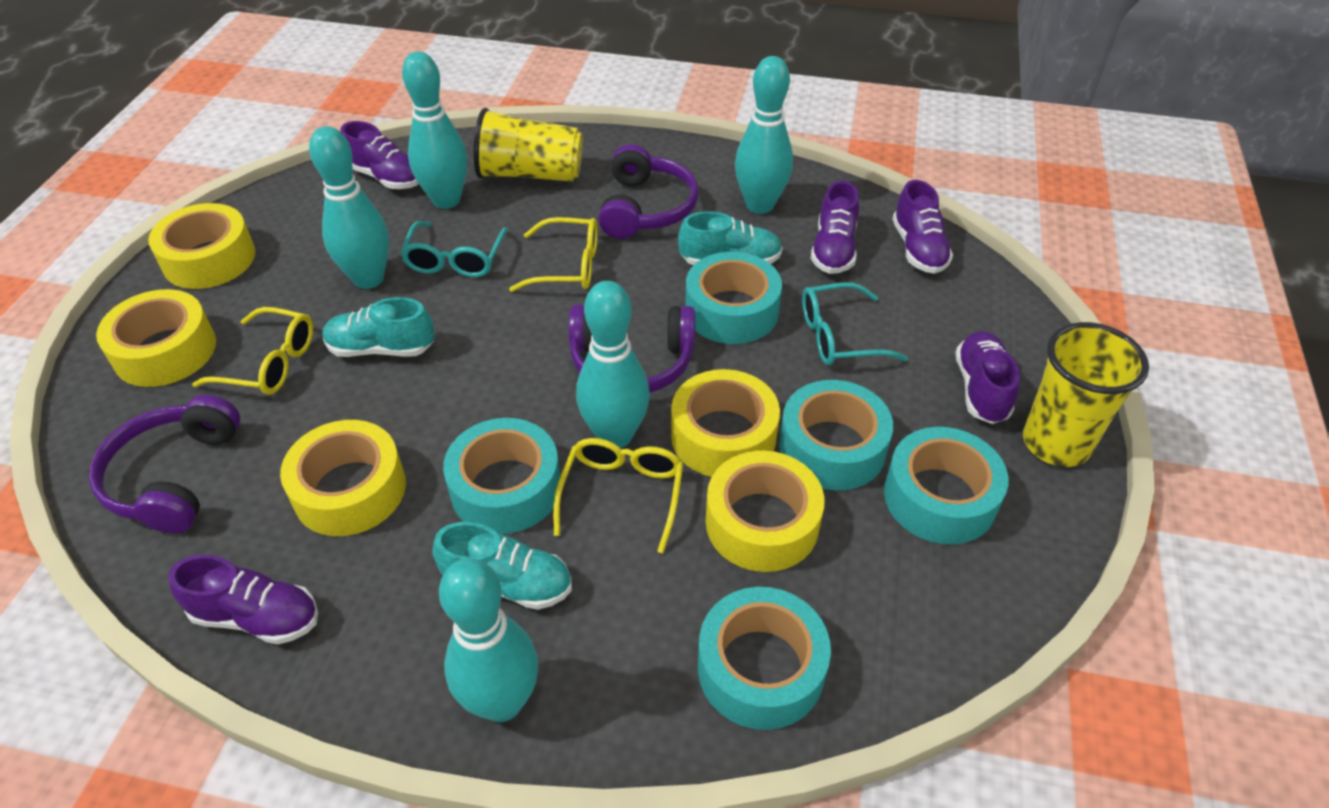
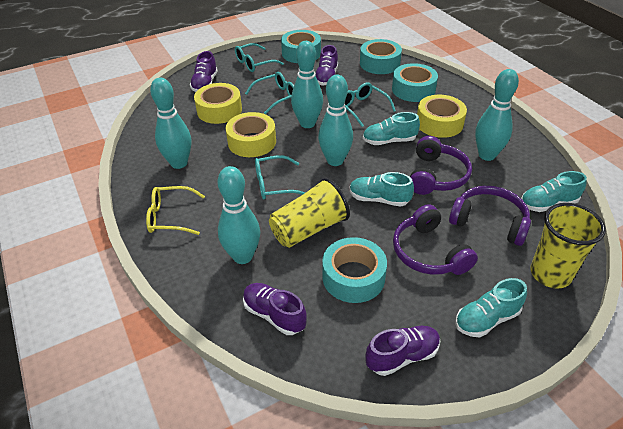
purple shoe: [168,555,318,644] [340,121,419,189] [811,181,859,274] [892,180,953,274] [955,331,1020,424] = 5 -> [190,51,218,92] [243,283,307,335] [315,45,338,86] [365,326,440,376] = 4
turquoise glasses: [400,221,509,277] [802,282,908,365] = 2 -> [235,43,284,72] [245,72,294,114] [255,155,305,200] [345,82,396,127] = 4
turquoise shoe: [323,297,435,357] [432,522,572,610] [678,211,782,265] = 3 -> [350,172,414,206] [363,112,420,145] [455,278,527,337] [521,171,587,212] = 4
turquoise tape: [443,418,560,534] [685,252,782,344] [698,587,831,730] [779,380,893,490] [884,427,1008,544] = 5 -> [281,30,321,63] [322,237,387,303] [360,39,402,74] [392,63,438,102] = 4
yellow glasses: [192,307,313,395] [509,217,598,292] [553,438,683,553] = 3 -> [146,186,205,235] = 1
yellow tape: [96,289,216,387] [148,203,255,289] [280,420,406,536] [671,369,780,477] [706,451,825,572] = 5 -> [194,83,242,124] [225,112,276,157] [417,95,467,138] = 3

